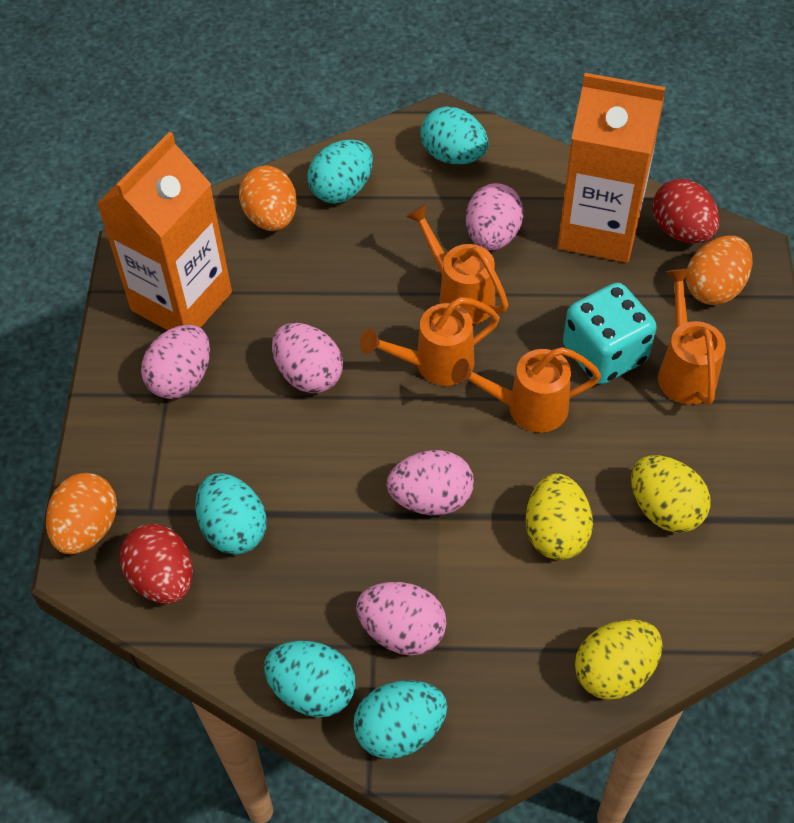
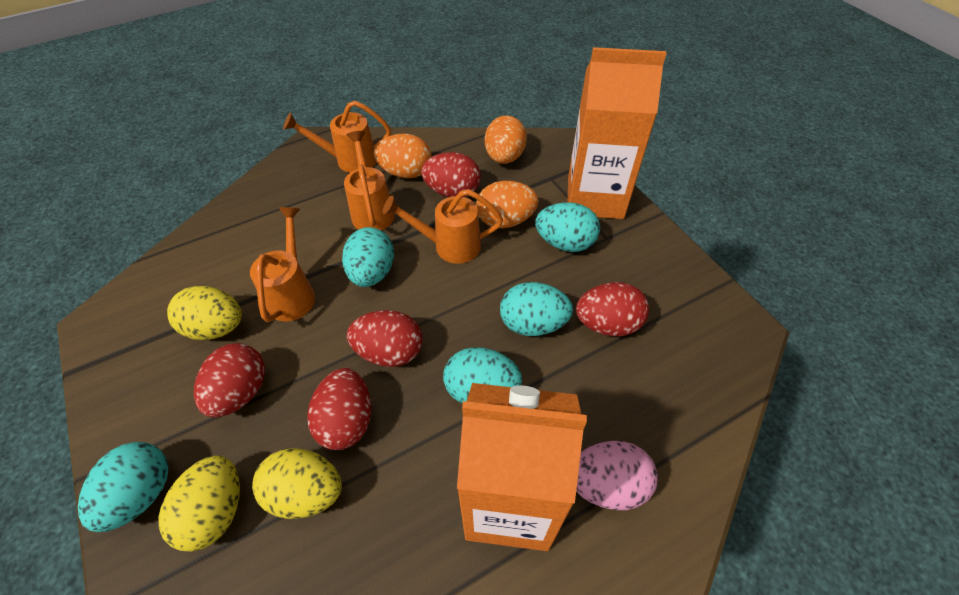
pink egg: [141,324,210,399] [272,323,343,393] [356,582,446,656] [387,450,474,515] [466,183,524,250] = 5 -> [576,441,658,510] = 1
red egg: [120,524,193,604] [652,179,719,244] = 2 -> [194,343,265,417] [307,368,371,450] [347,310,422,367] [421,152,481,197] [576,282,649,336] = 5
turquoise dice: [563,283,657,384] = 1 -> none = 0

